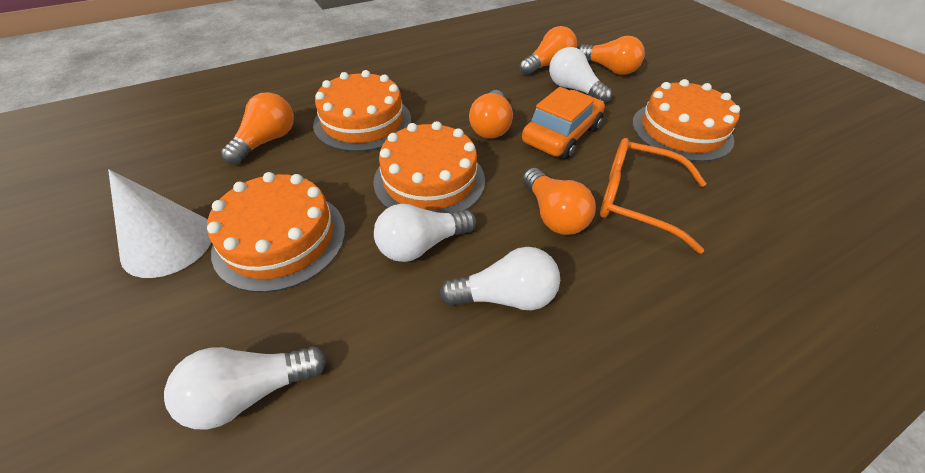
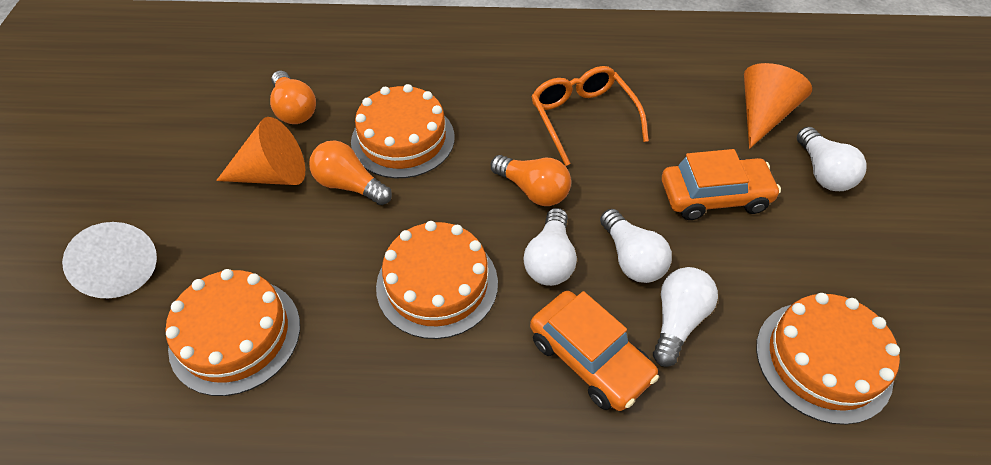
orange car: [522,87,605,159] = 1 -> [530,291,659,411] [662,149,781,220] = 2
orange cone: none = 0 -> [216,117,305,185] [744,63,812,149] = 2
orange light bulb: [221,92,294,165] [469,90,513,139] [520,26,577,75] [523,168,596,235] [578,36,645,75] = 5 -> [270,71,316,124] [309,141,392,205] [491,155,571,206] = 3

